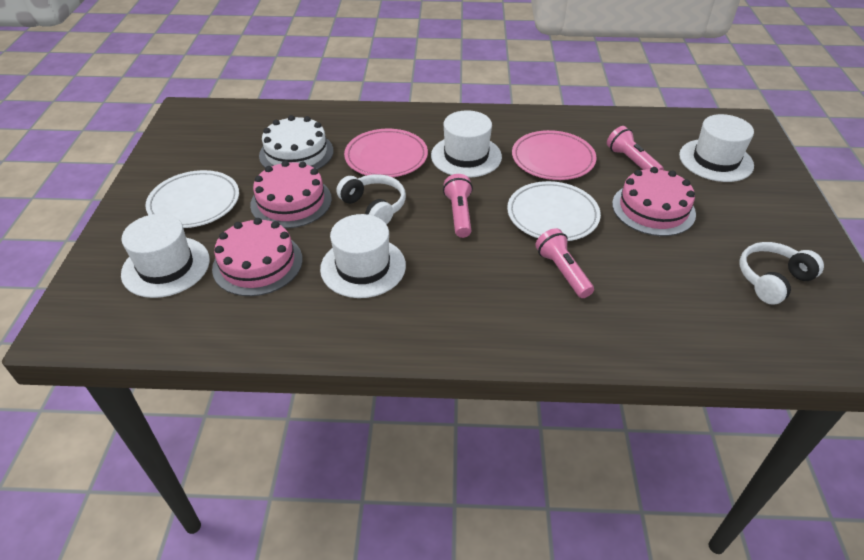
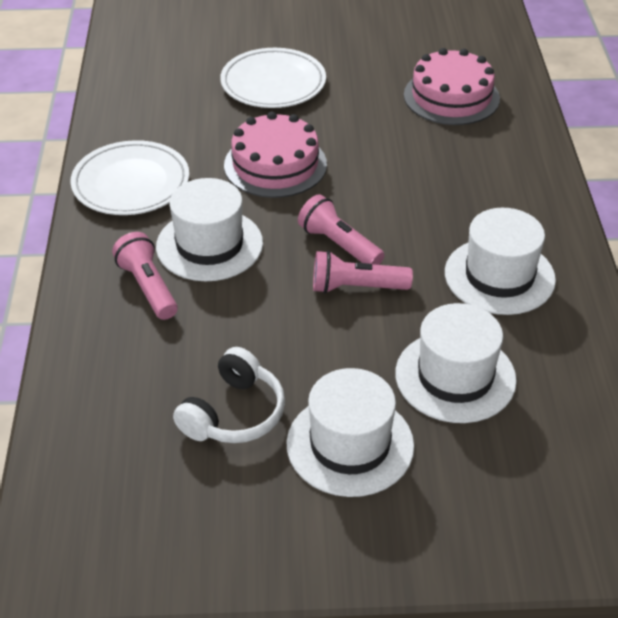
pink cake: [212,218,303,296] [250,161,332,228] [612,167,696,236] = 3 -> [224,112,327,198] [404,48,500,125] = 2
pink plate: [344,129,428,177] [512,130,597,180] = 2 -> none = 0
white cake: [259,115,333,170] = 1 -> none = 0
white headphones: [336,174,406,225] [740,242,824,304] = 2 -> [173,347,285,443] = 1

